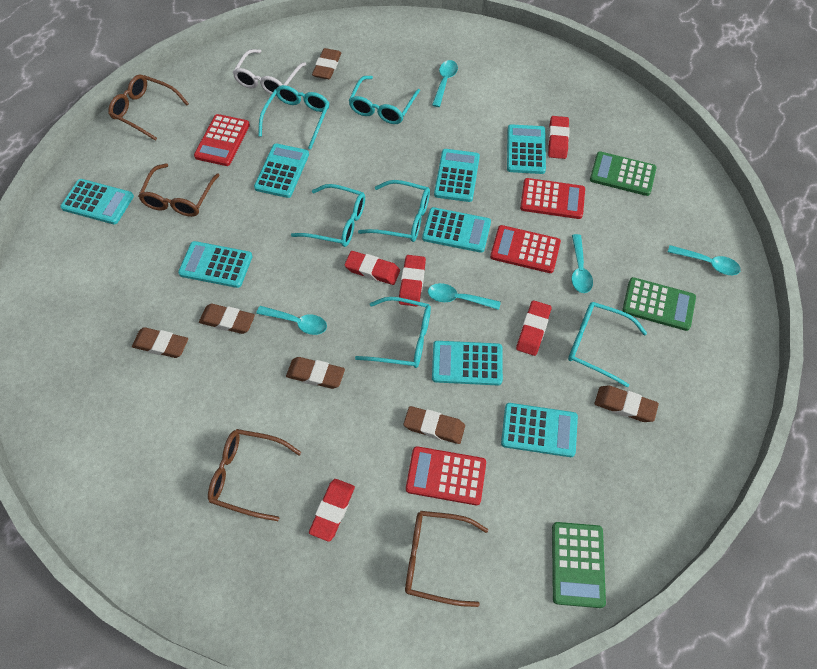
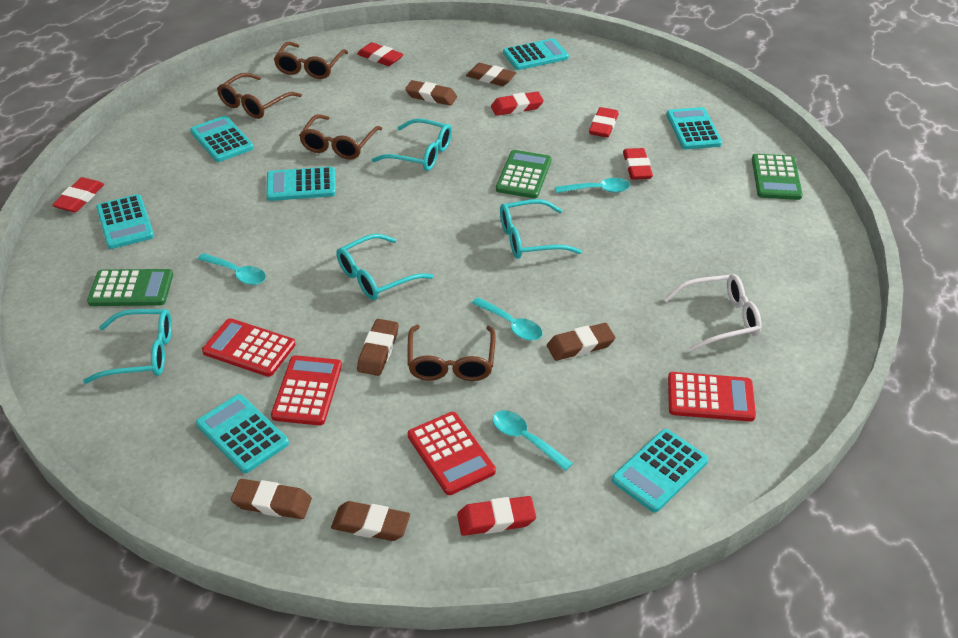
red eraser: [309,479,355,542] [344,251,400,285] [399,255,426,307] [516,300,552,356] [548,116,570,159] = 5 -> [52,177,104,212] [357,42,404,66] [457,496,536,536] [491,91,544,116] [589,107,619,138] [623,148,653,180] = 6
turquoise calculator: [60,179,134,225] [178,241,253,288] [254,144,309,198] [422,207,491,253] [432,341,503,385] [434,149,480,202] [501,403,578,457] [507,124,546,174] = 8 -> [96,194,154,249] [190,116,254,162] [196,394,289,473] [266,167,336,201] [503,38,569,70] [612,429,708,512] [666,107,722,149] = 7
turquoise glasses: [258,85,330,149] [291,184,365,247] [348,76,420,124] [355,297,431,368] [358,180,430,242] [568,302,647,388] = 6 -> [83,309,172,384] [336,234,434,300] [371,118,452,171] [500,199,582,259] = 4
turquoise spoon: [256,306,327,335] [428,283,501,310] [432,60,458,107] [572,234,593,293] [668,245,741,275] = 5 -> [198,253,266,285] [472,297,543,341] [492,410,573,471] [555,178,630,193] = 4

